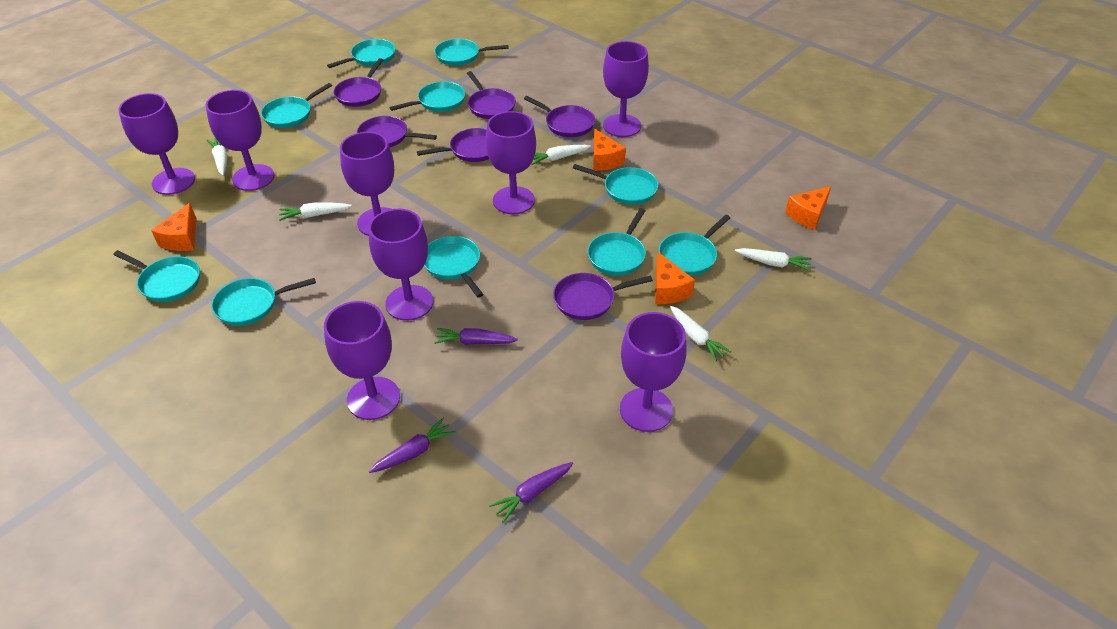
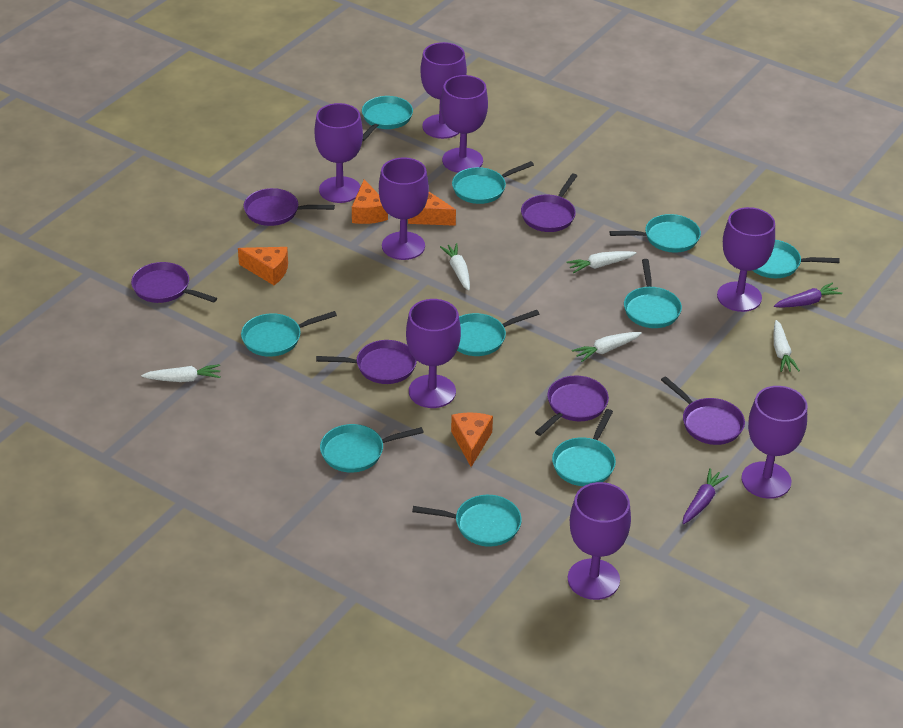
purple carrot: [369,418,455,473] [434,328,518,345] [489,462,573,523] = 3 -> [683,468,729,524] [774,282,843,308] = 2

